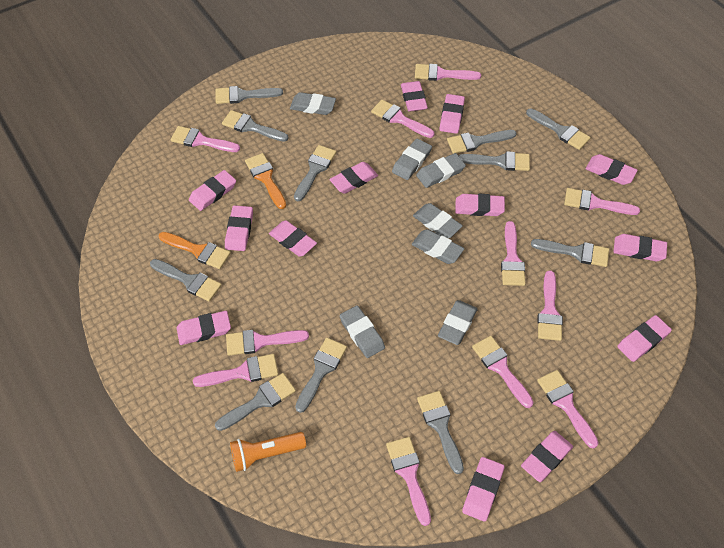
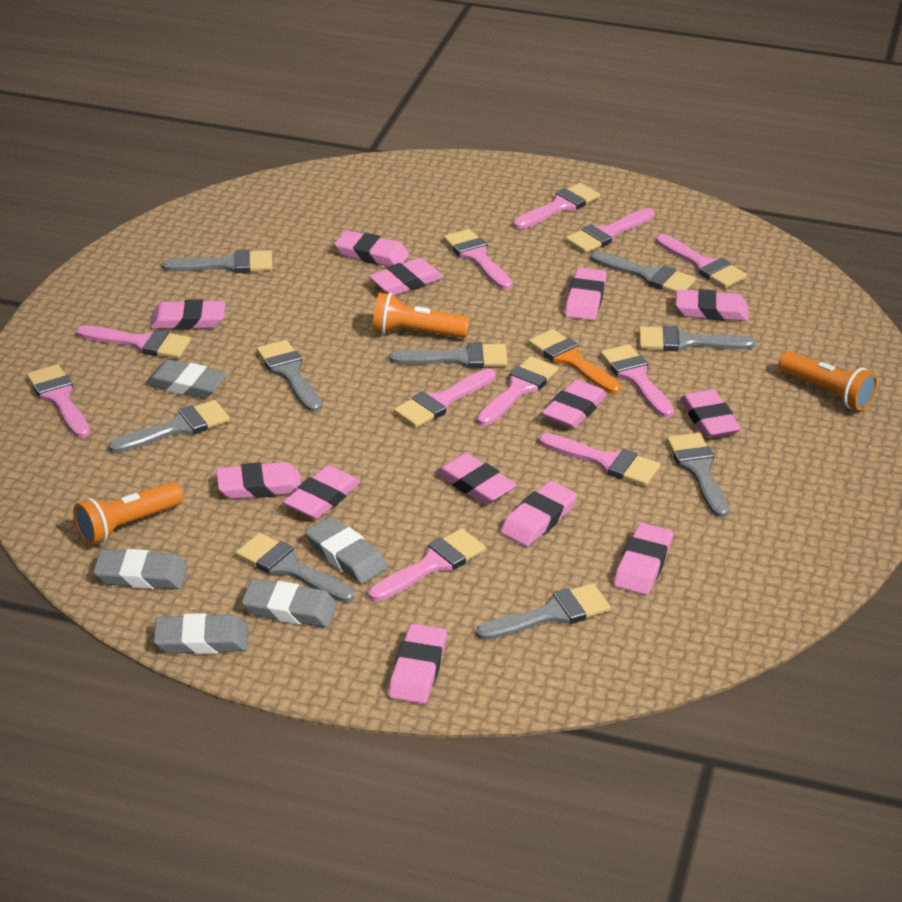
grey brush: [150,259,221,301] [215,86,283,104] [215,373,296,431] [222,110,289,142] [294,145,336,201] [295,338,347,413] [417,391,464,474] [447,130,517,154] [459,151,530,171] [526,108,591,150] [531,239,609,267] = 11 -> [108,400,230,453] [162,250,272,273] [236,533,354,603] [257,340,322,412] [390,342,508,368] [476,583,611,640] [590,251,696,293] [639,326,755,351] [667,433,729,518] = 9
grey eraser: [290,92,336,115] [340,305,385,358] [392,138,432,180] [412,229,464,264] [413,203,463,238] [416,153,466,188] [438,300,477,345] = 7 -> [93,549,188,589] [145,359,227,399] [154,613,248,654] [241,579,337,627] [305,517,387,584] = 5
orange brush: [159,232,231,269] [245,153,286,209] = 2 -> [529,329,621,394] = 1
orange flashlight: [230,432,306,472] = 1 -> [73,482,183,545] [372,293,470,338] [779,351,877,411] = 3

